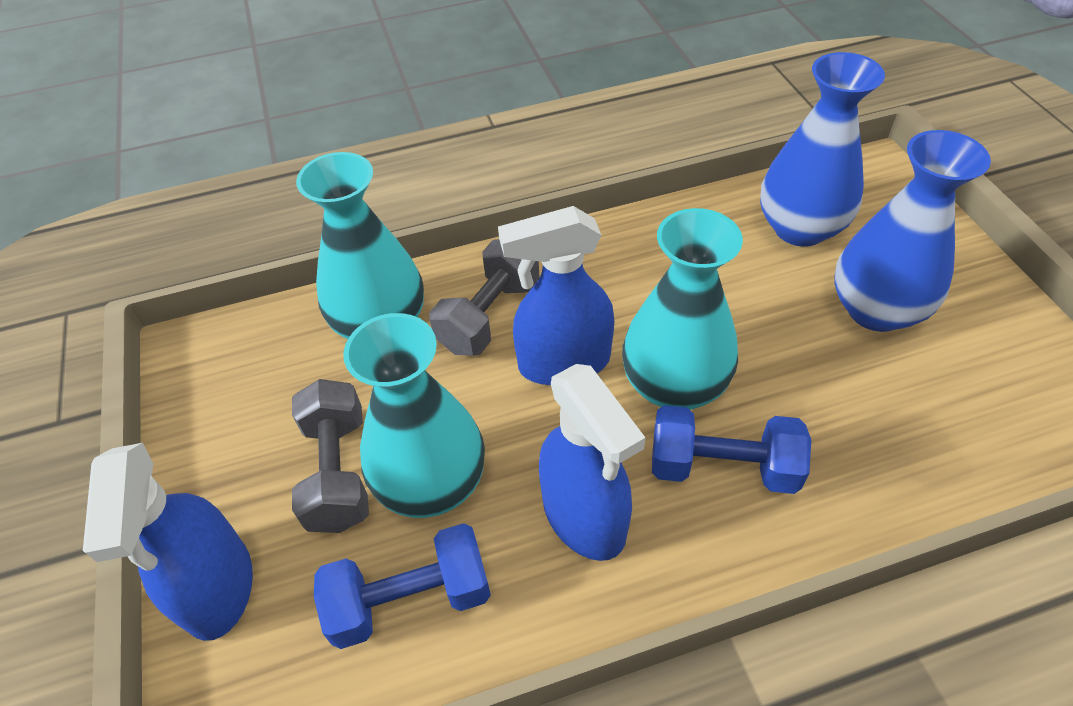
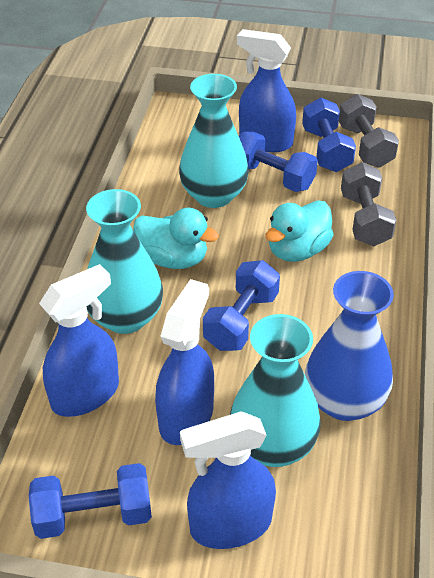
blue dumbbell: [314,523,491,649] [652,405,811,494] = 2 -> [29,463,152,539] [203,260,280,351] [239,131,318,192] [302,98,356,172] = 4
blue spray bottle: [83,443,253,641] [498,206,614,385] [539,364,646,561] = 3 -> [39,264,119,417] [155,279,214,445] [180,412,276,549] [237,29,296,152] = 4
blue vase: [760,52,885,247] [834,130,991,332] = 2 -> [305,271,394,421] = 1
turquoise duck: none = 0 -> [133,208,219,269] [265,200,334,262] = 2

